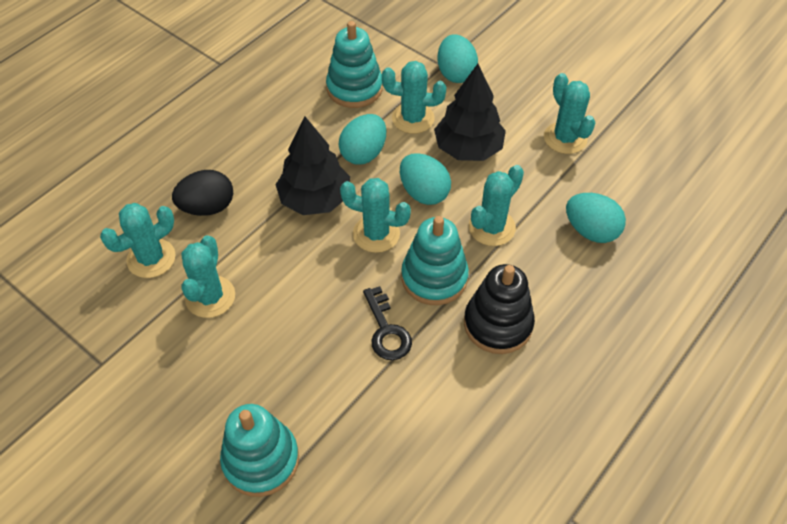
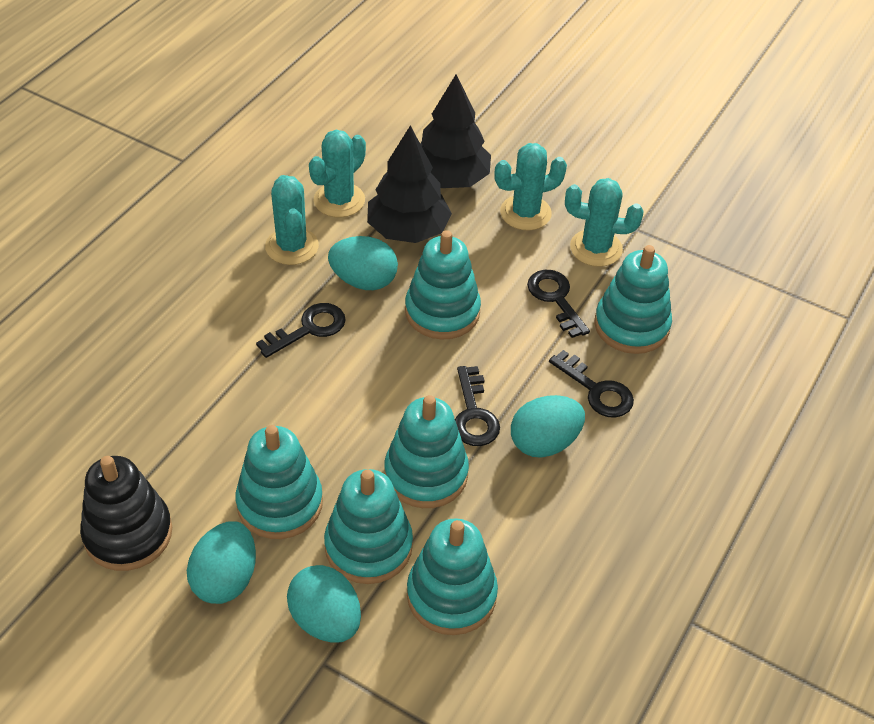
black egg: [172,170,233,216] = 1 -> none = 0
black key: [363,286,412,360] = 1 -> [256,303,346,358] [455,366,500,446] [527,270,590,338] [549,350,634,418] = 4
turquoise cactus: [100,203,176,278] [181,235,235,318] [340,178,411,253] [382,61,447,134] [469,165,524,246] [544,73,595,154] = 6 -> [265,175,319,265] [309,130,366,218] [494,143,567,230] [565,178,644,267] = 4
turquoise stacking toy: [220,404,299,497] [326,21,383,108] [401,216,469,305] = 3 -> [235,425,323,539] [324,469,413,584] [385,395,469,508] [405,230,481,340] [407,518,498,635] [594,245,672,354] = 6

